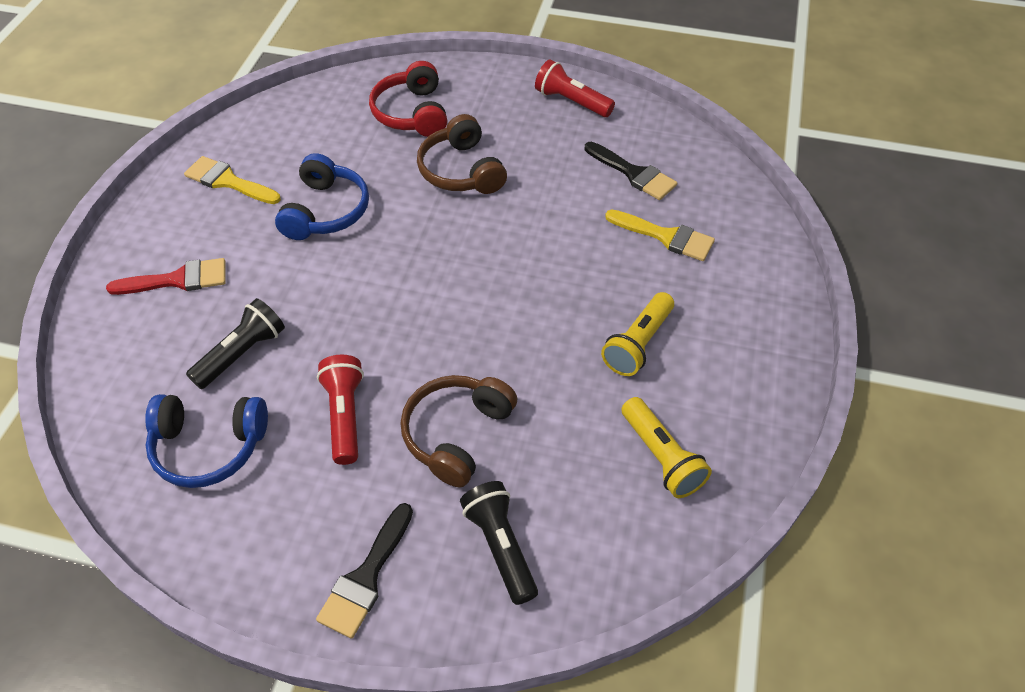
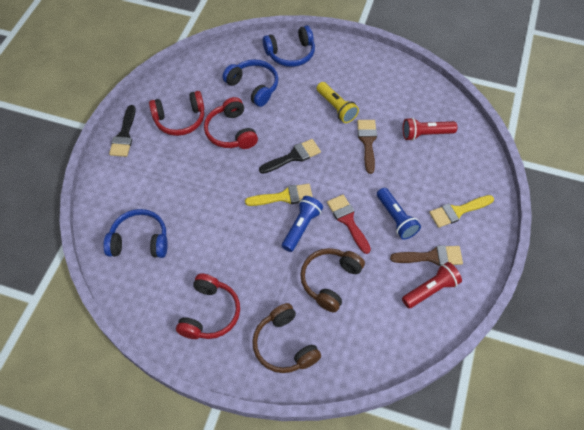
black flashlight: [186,298,285,389] [460,481,538,605] = 2 -> none = 0
blue flashlight: none = 0 -> [282,196,323,252] [377,188,421,240] = 2
blue headphones: [145,394,268,488] [275,153,369,240] = 2 -> [103,209,168,258] [222,59,278,107] [263,25,315,67] = 3
brown brush: none = 0 -> [357,120,377,174] [390,245,463,266] = 2
red headphones: [369,61,447,137] = 1 -> [149,91,205,136] [176,273,240,339] [204,97,258,149] = 3
yellow flashlight: [601,292,674,376] [621,397,712,498] = 2 -> [317,82,359,123] = 1

